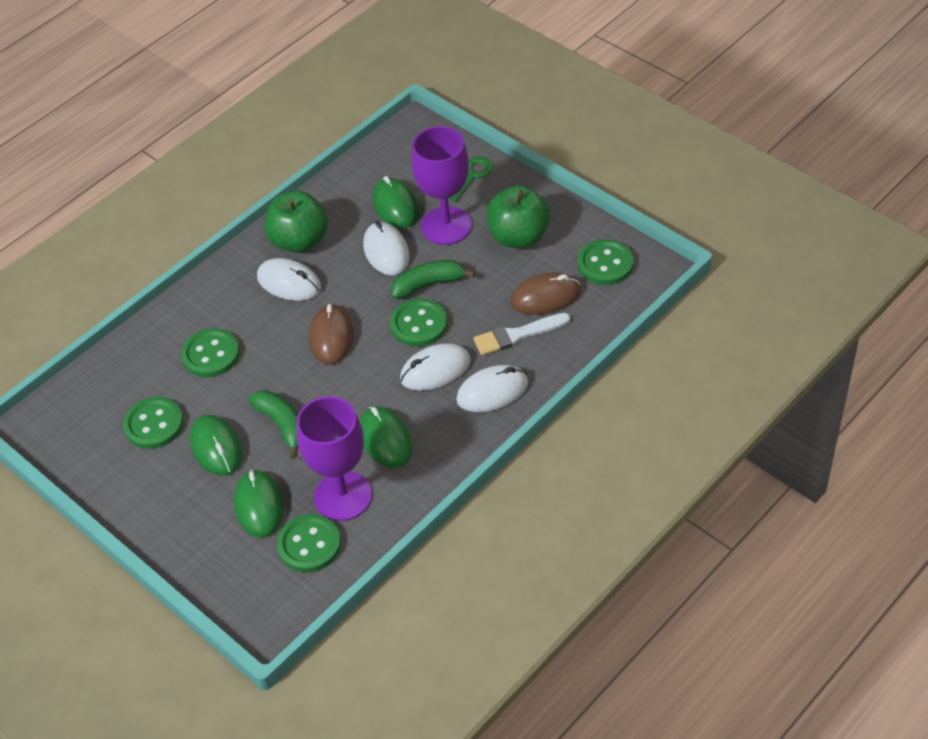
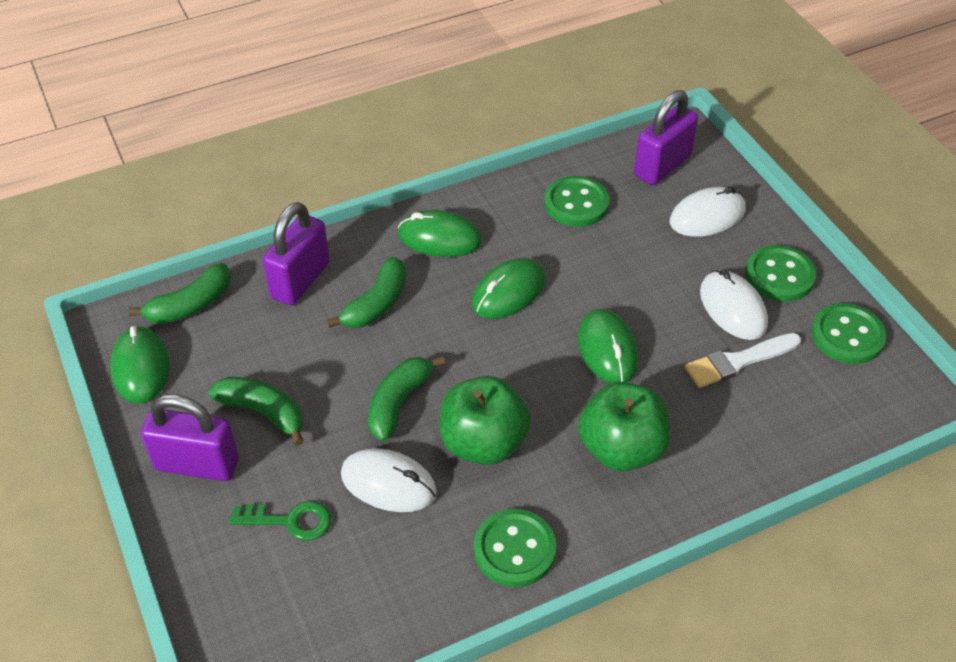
brown mouse: [309,304,354,365] [510,272,581,315] = 2 -> none = 0
green banana: [248,390,298,459] [391,260,475,299] = 2 -> [128,263,231,324] [209,377,304,446] [327,257,406,328] [368,356,445,441] = 4
green button: [123,397,184,449] [181,328,240,377] [277,514,341,572] [390,298,447,347] [578,239,634,285] = 5 -> [474,509,556,587] [544,176,610,227] [745,245,816,301] [811,303,886,364] = 4
purple goblet: [296,396,372,521] [411,126,472,245] = 2 -> none = 0
purple padlock: none = 0 -> [141,394,239,481] [263,202,330,305] [634,90,698,185] = 3
white mouse: [257,258,321,301] [363,221,410,275] [400,343,471,391] [456,365,528,412] = 4 -> [341,448,437,512] [670,187,746,237] [700,269,768,340] = 3

